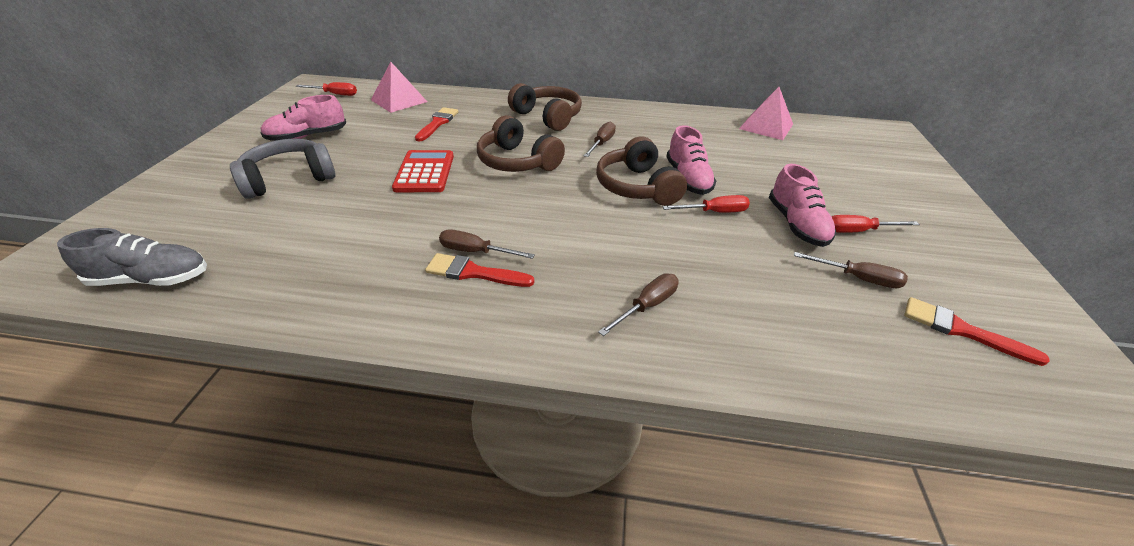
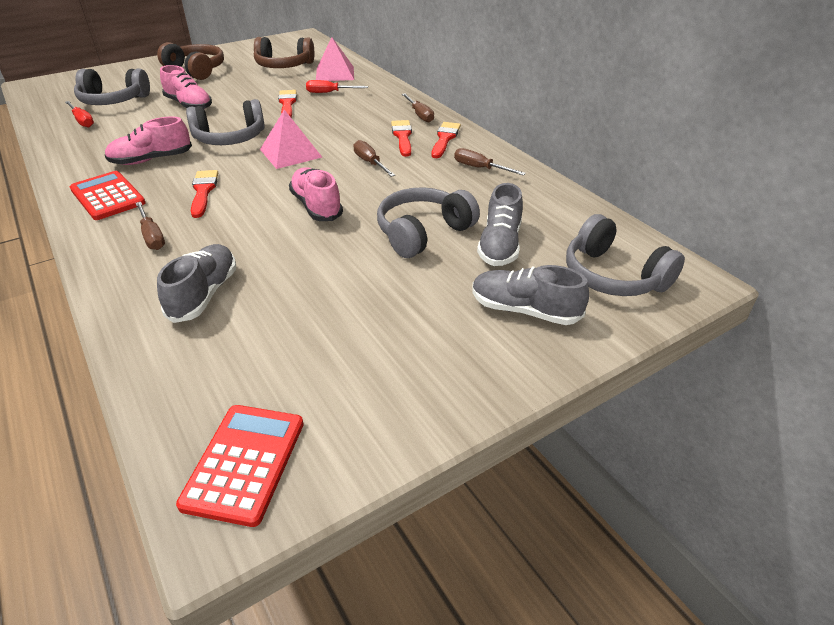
brown headphones: [477,115,565,172] [508,83,582,131] [596,137,687,206] = 3 -> [157,42,224,80] [254,37,314,68] = 2
grey headphones: [230,139,336,199] = 1 -> [74,69,150,105] [186,99,265,145] [377,187,480,258] [566,214,685,296] = 4
grey shoe: [57,228,207,286] = 1 -> [157,244,236,323] [472,265,589,325] [477,183,523,266] = 3
red brush: [415,107,458,142] [425,253,534,287] [904,297,1050,366] = 3 -> [191,170,218,218] [278,90,297,117] [391,120,412,157] [432,122,461,158] = 4
red calculator: [392,150,454,192] = 1 -> [70,171,146,220] [176,405,303,527] = 2
red screwdriver: [296,82,357,96] [663,195,750,213] [832,215,920,233] = 3 -> [65,101,94,127] [306,80,368,93] = 2

